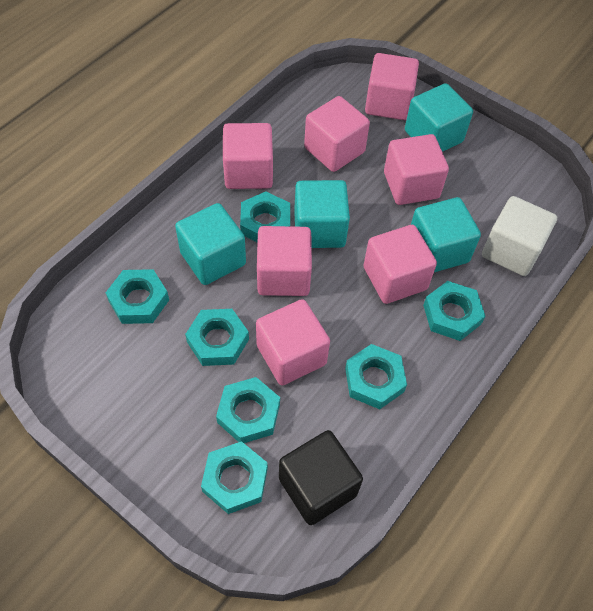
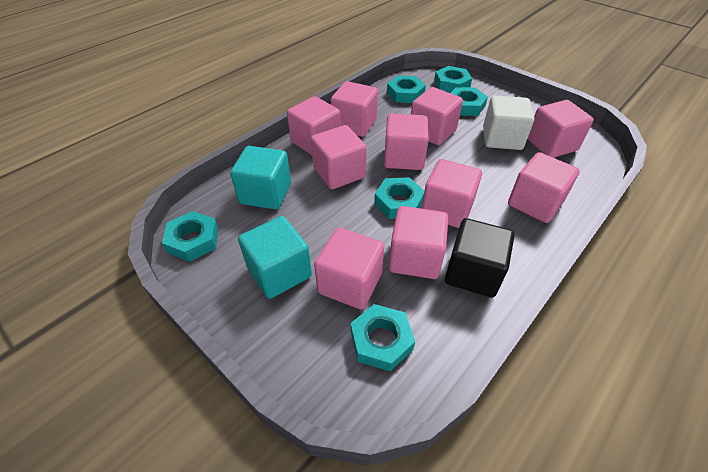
pink cube: [223,123,273,189] [256,299,330,385] [257,226,312,296] [304,96,370,172] [364,225,437,304] [365,53,419,120] [384,134,449,205] = 7 -> [287,96,341,155] [311,125,367,189] [314,227,384,310] [330,81,378,137] [384,114,429,170] [389,206,448,279] [411,87,463,145] [421,159,482,228] [508,152,580,223] [527,100,594,158] = 10
turquoise cube: [175,203,246,285] [294,180,350,248] [405,83,473,152] [411,197,481,272] = 4 -> [230,146,291,210] [238,216,312,299] = 2
turquoise nut: [105,269,169,324] [185,309,249,366] [201,441,268,514] [216,377,280,443] [240,192,290,243] [345,344,407,409] [423,281,485,341] = 7 -> [162,211,219,262] [351,304,415,371] [374,177,424,219] [387,75,426,103] [434,66,472,93] [451,87,488,116] = 6

